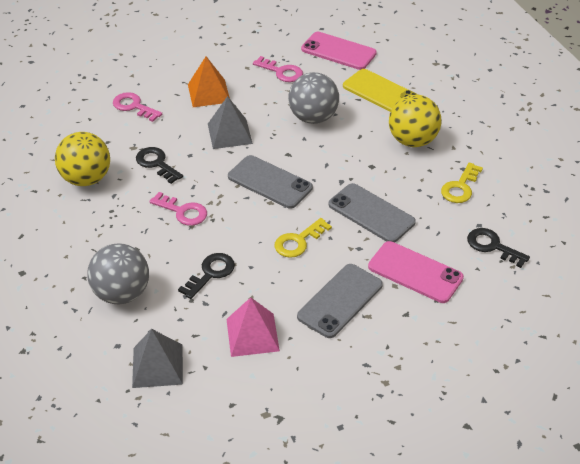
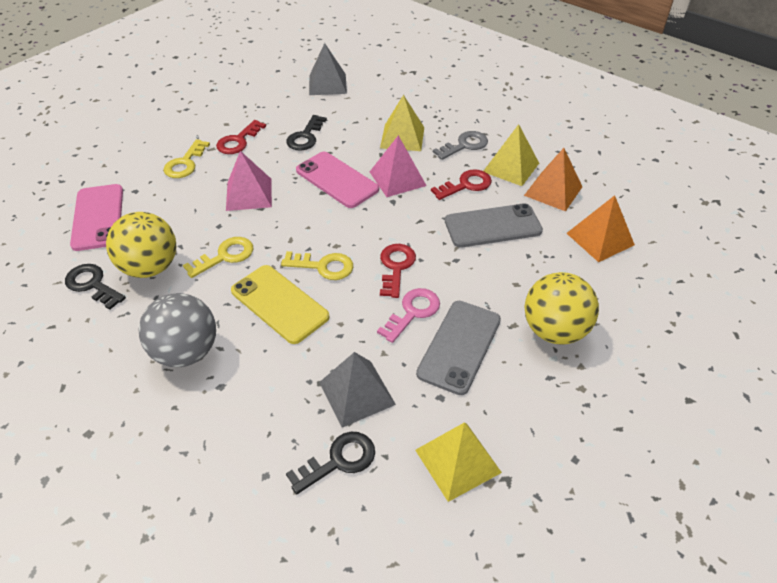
grey ball: [87,243,149,304] [288,72,339,124] = 2 -> [138,293,216,367] = 1
grey key: none = 0 -> [433,131,488,160] = 1
grey phone: [228,155,313,209] [297,264,383,338] [328,183,416,243] = 3 -> [416,301,501,395] [445,203,543,248] = 2
orange pyramid: [188,56,230,107] = 1 -> [524,148,582,212] [567,195,635,262] = 2
pink key: [113,92,162,122] [149,192,207,226] [253,56,303,82] = 3 -> [377,288,440,343] = 1
pink pyramid: [226,297,280,357] = 1 -> [226,151,272,211] [370,135,427,197] = 2
red key: none = 0 -> [216,120,266,154] [380,244,416,298] [431,169,492,200] = 3
yellow key: [274,218,332,258] [441,162,483,203] = 2 -> [163,139,210,178] [183,237,253,278] [281,251,353,280] = 3
yellow pyramid: none = 0 -> [380,95,424,151] [415,422,502,502] [484,124,539,186] = 3

